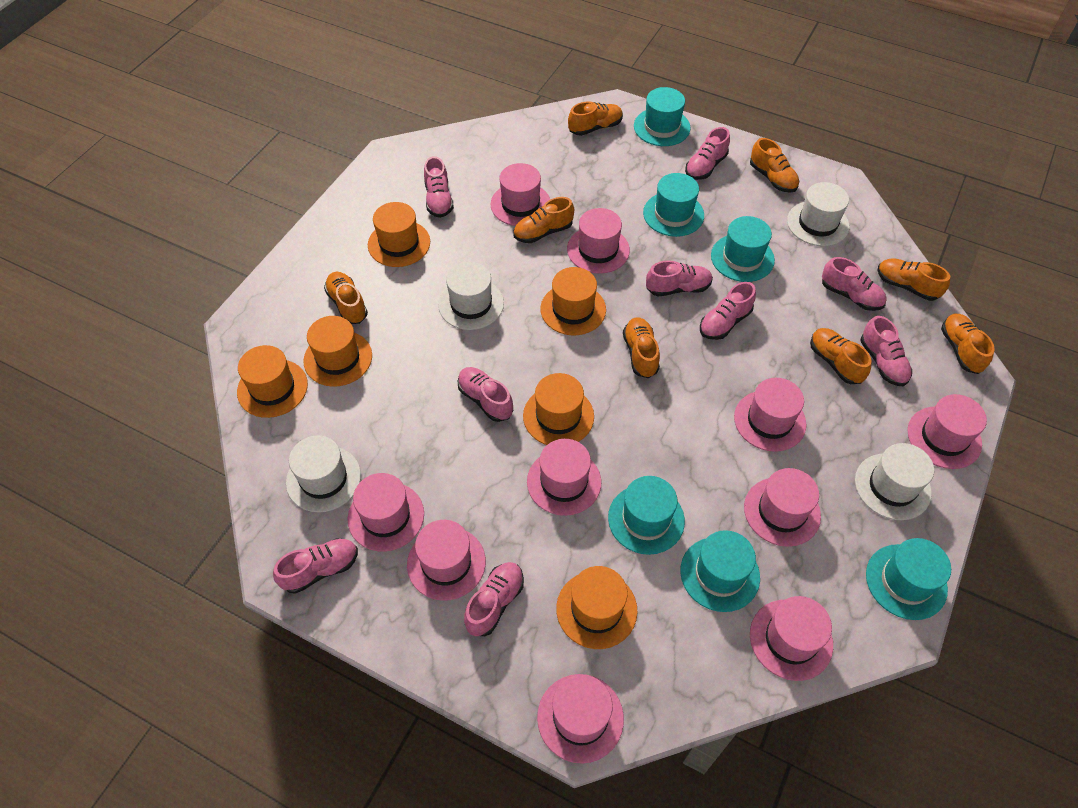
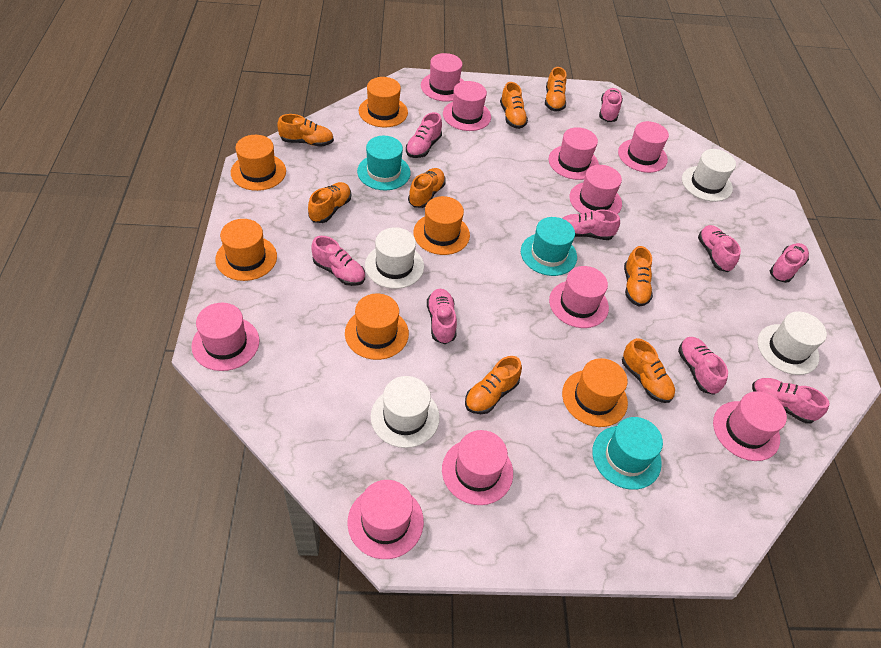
turquoise hat: [608,476,685,555] [634,87,690,146] [643,173,704,237] [680,530,760,612] [711,216,775,282] [866,538,951,620] = 6 -> [357,136,411,190] [521,217,577,276] [592,417,663,490] = 3

